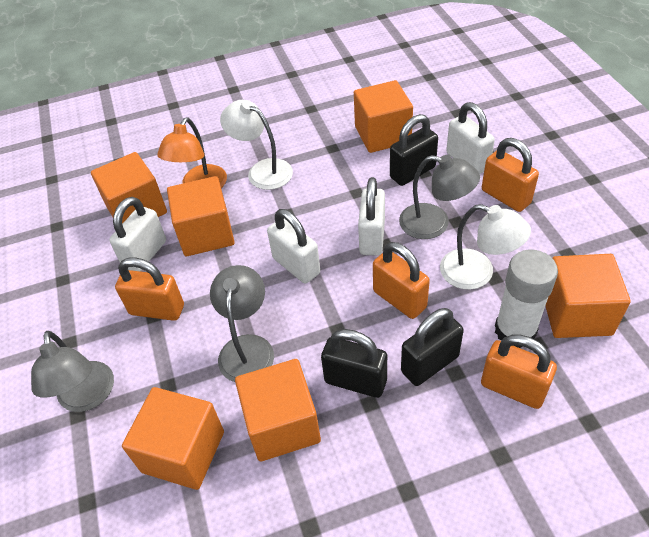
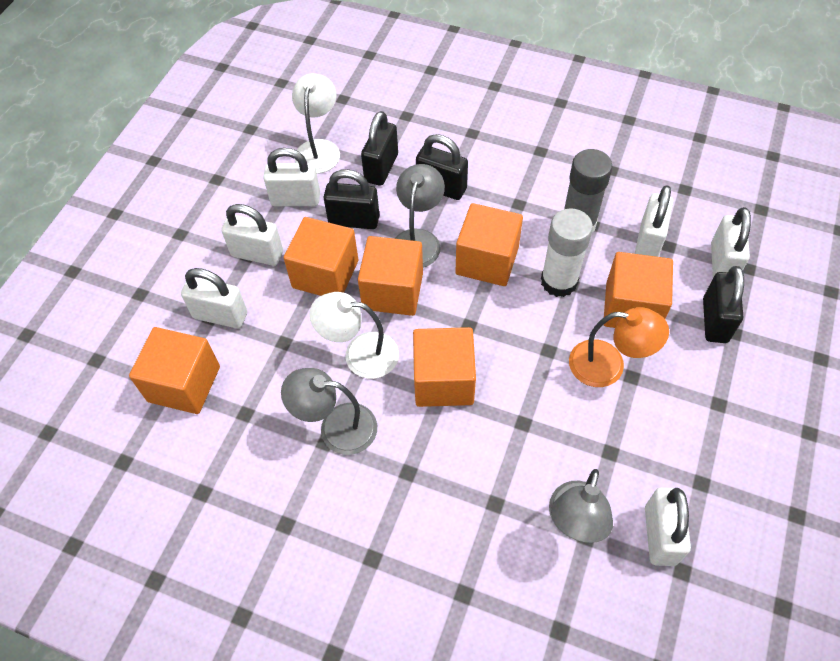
black padlock: [321,329,387,398] [390,114,438,186] [401,308,464,386] = 3 -> [323,169,379,229] [361,111,398,186] [416,134,468,200] [703,266,744,343] = 4
grey glue stick: none = 0 -> [564,149,613,232] = 1
orange padlock: [115,257,184,321] [373,242,430,319] [481,335,557,409] [482,138,539,212] = 4 -> none = 0
white padlock: [109,197,166,272] [267,209,320,284] [358,177,385,256] [446,102,495,174] = 4 -> [181,268,247,328] [221,204,283,266] [263,148,320,206] [635,185,673,257] [645,487,691,566] [711,207,751,277] = 6

